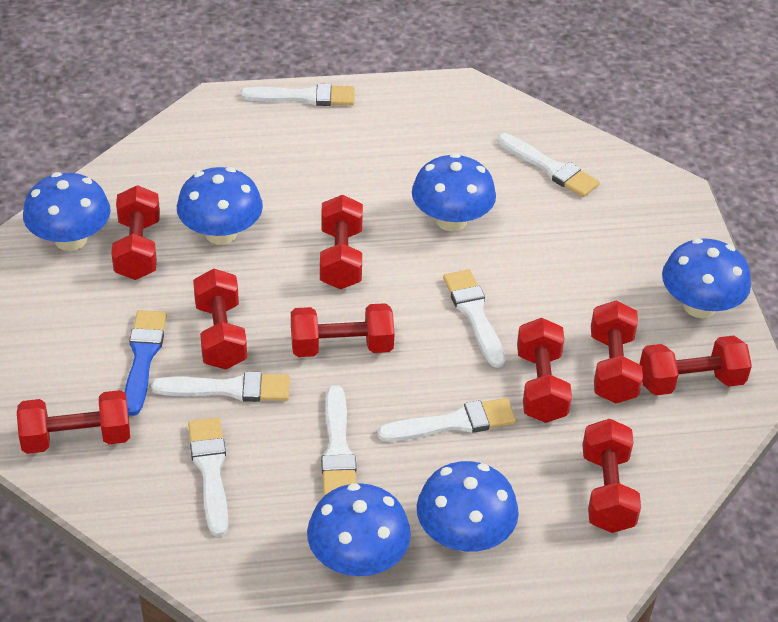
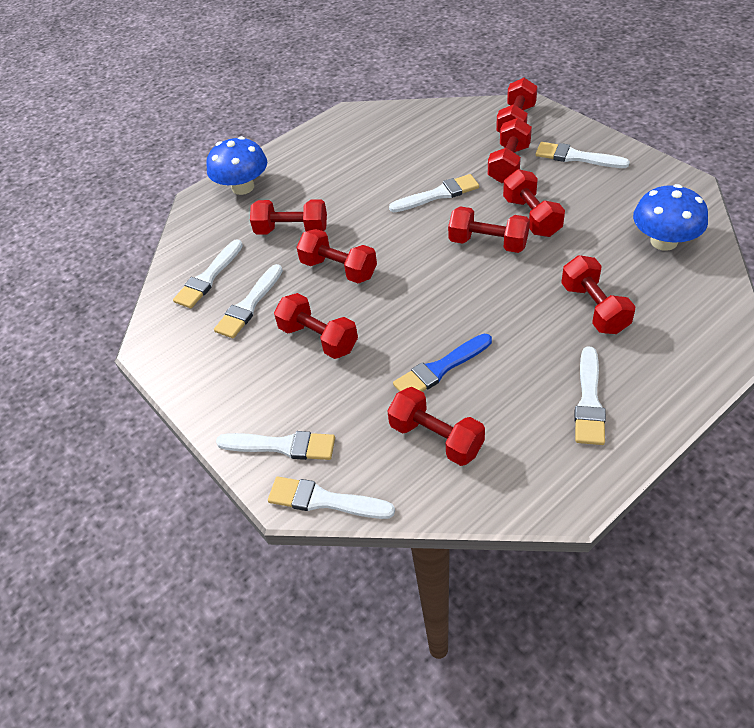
blue mushroom: [23,172,111,251] [177,167,263,245] [307,483,411,576] [412,153,496,231] [417,461,519,552] [662,238,751,318] = 6 -> [206,136,267,195] [633,184,708,251] = 2

